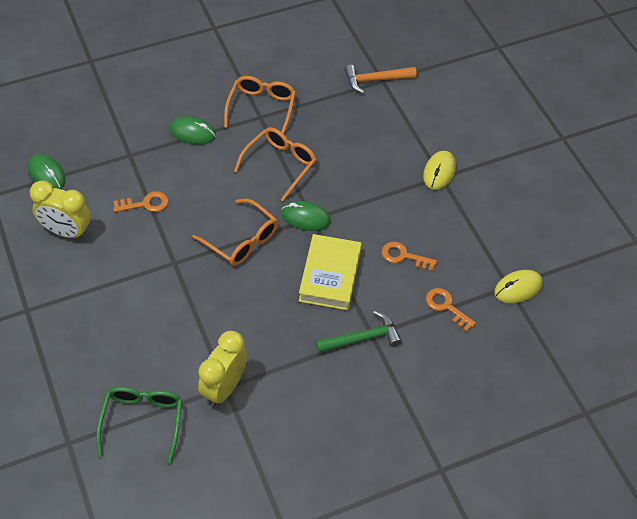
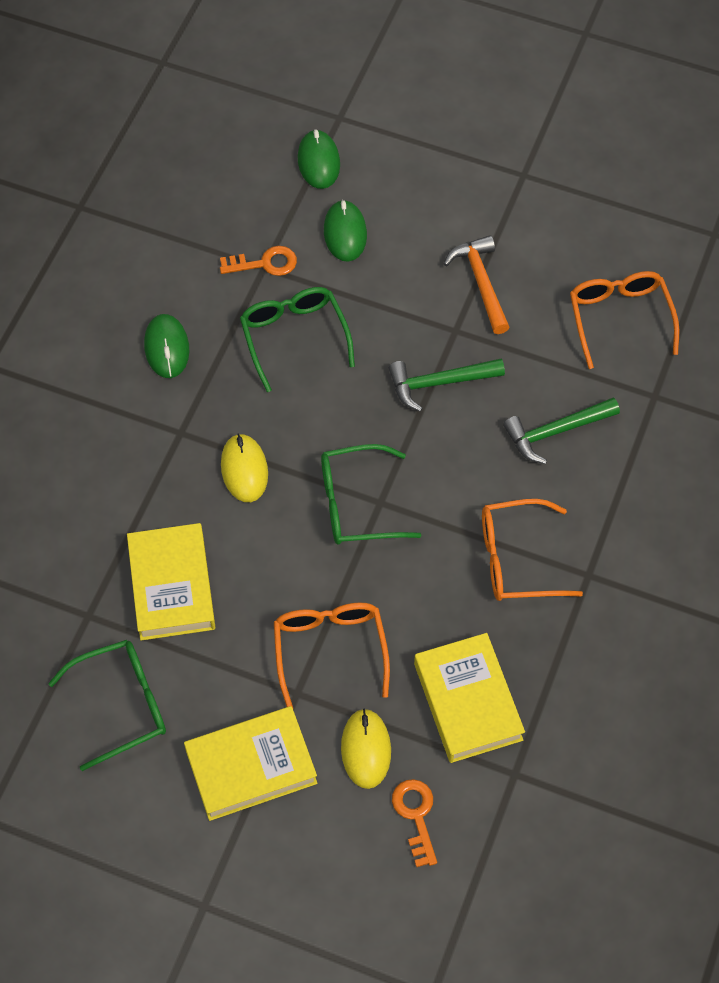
green glasses: [96,387,182,464] = 1 -> [48,640,166,771] [240,287,355,392] [321,444,422,545] = 3
green hammer: [316,311,402,353] = 1 -> [389,359,505,412] [503,397,620,464] = 2
orange key: [113,191,168,212] [382,242,437,271] [426,288,476,332] = 3 -> [220,246,297,276] [392,779,437,867] = 2
yellow book: [299,234,362,310] = 1 -> [127,523,215,641] [184,706,318,821] [414,633,525,763] = 3
yellow clock: [30,180,91,239] [198,331,247,407] = 2 -> none = 0

